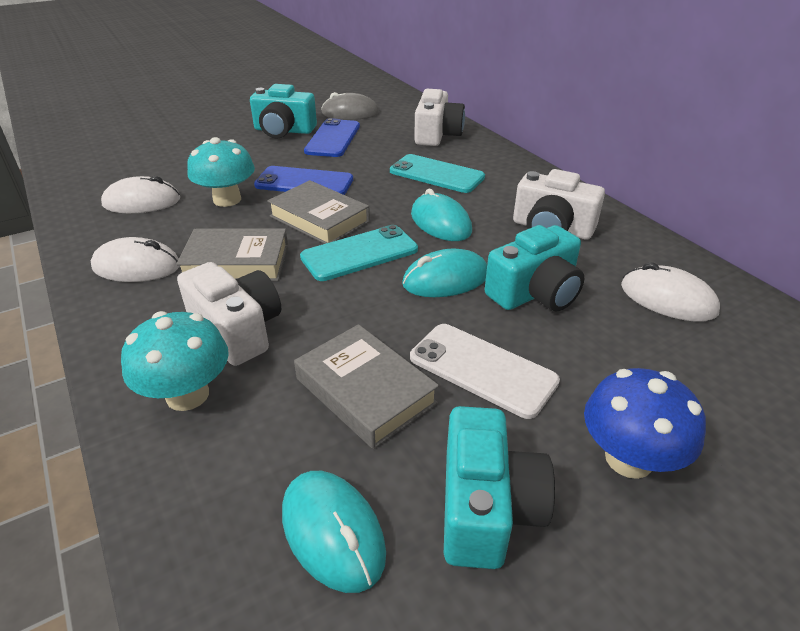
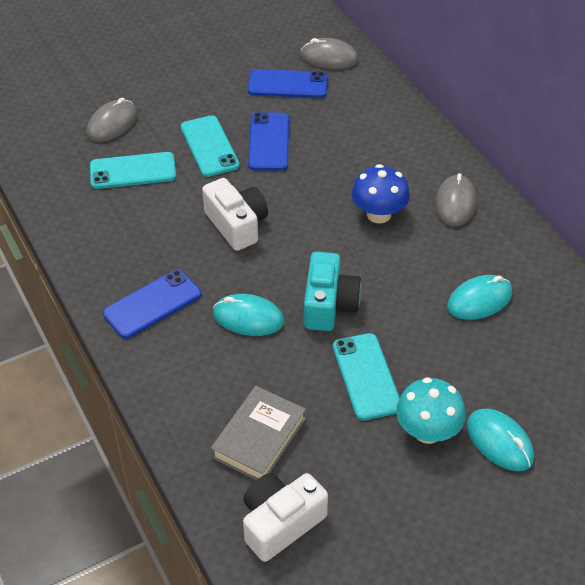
blue phone: [254,166,353,195] [304,118,360,157] = 2 -> [103,269,201,339] [248,69,328,98] [248,112,289,171] = 3
grey book: [176,228,288,281] [267,180,370,244] [294,324,439,449] = 3 -> [211,386,306,480] = 1
grey mouse: [321,92,379,120] = 1 -> [87,98,138,142] [301,38,359,69] [435,173,476,226] = 3
turquoise camera: [250,84,317,138] [444,406,555,569] [485,225,585,311] = 3 -> [304,252,362,331] = 1
turquoise mushroom: [121,311,229,411] [187,137,255,207] = 2 -> [396,377,466,444] = 1
turquoise phone: [300,225,418,281] [390,154,485,193] = 2 -> [90,152,176,189] [180,115,240,177] [333,333,400,420] = 3
white camera: [177,262,281,366] [414,89,465,146] [513,169,605,239] = 3 -> [202,178,268,251] [243,473,328,562] = 2
white mouse: [91,237,180,282] [101,176,180,213] [621,262,720,322] = 3 -> none = 0
white phone: [410,324,560,419] = 1 -> none = 0

